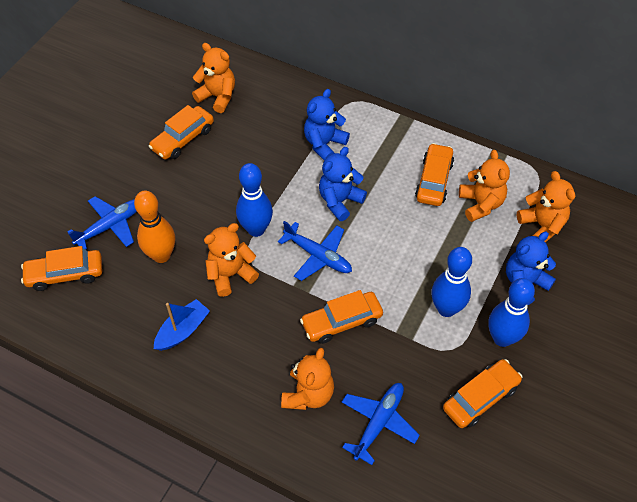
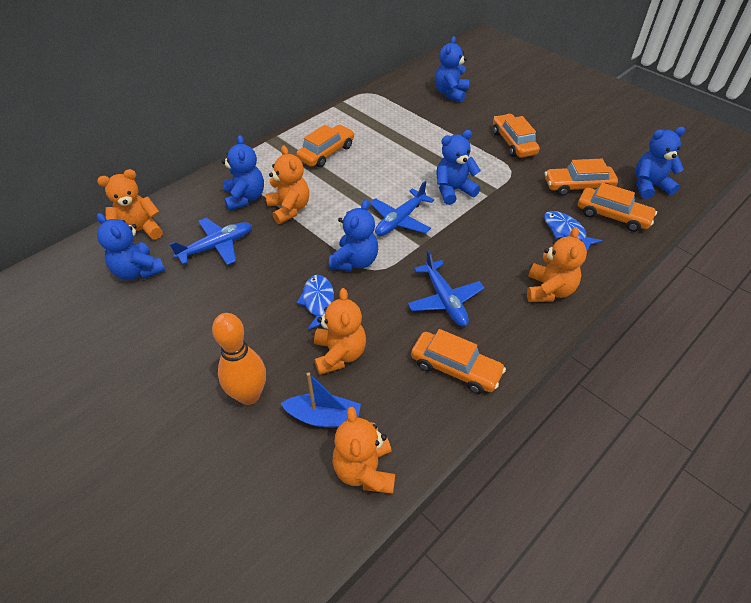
blue bowling pin: [236,163,273,237] [431,247,472,317] [489,278,535,347] = 3 -> none = 0
blue fish: none = 0 -> [297,275,334,330] [544,211,603,251] = 2
blue teddy bear: [304,89,350,160] [319,147,367,221] [506,231,556,305] = 3 -> [96,213,165,280] [222,135,264,211] [329,200,378,271] [435,36,469,102] [436,130,481,205] [636,127,685,199] = 6

